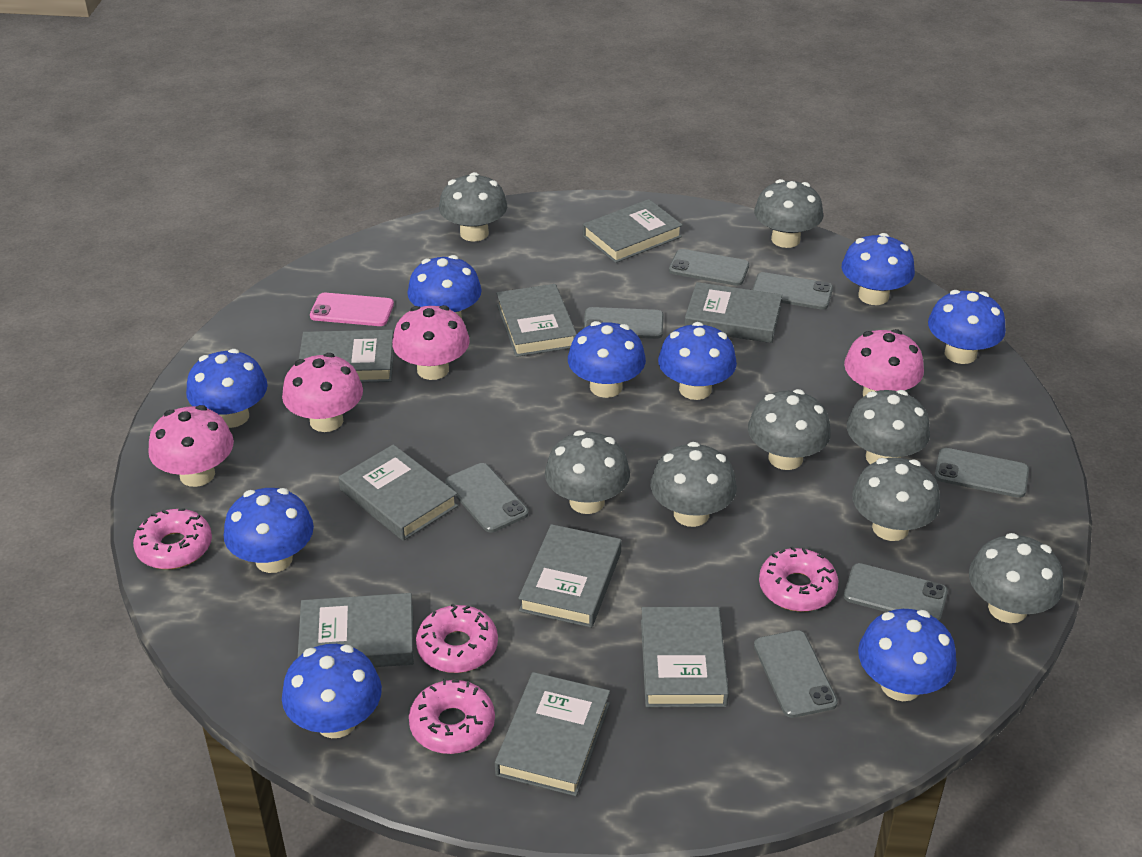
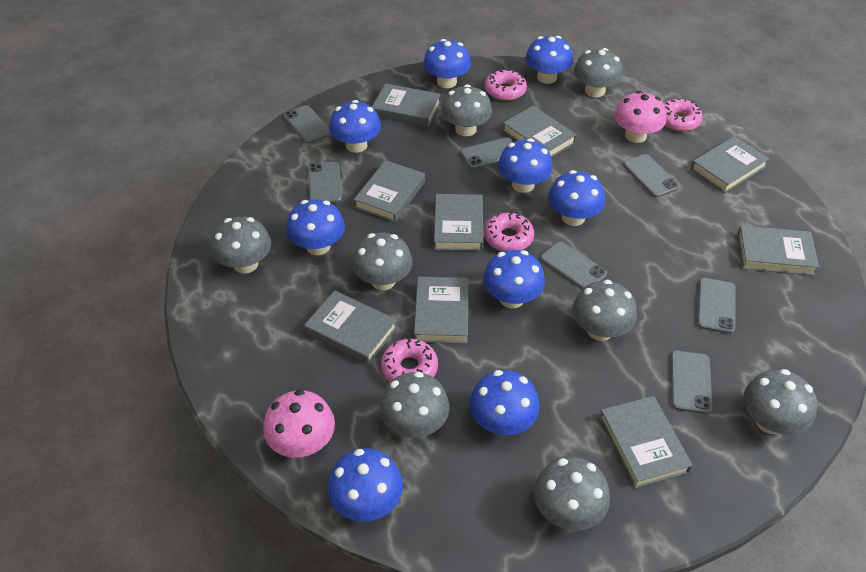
pink mushroom: [148,405,234,487] [282,353,363,432] [392,305,470,380] [844,329,924,397] = 4 -> [263,390,335,458] [614,91,666,143] = 2
pink phone: [310,293,394,326] = 1 -> none = 0

